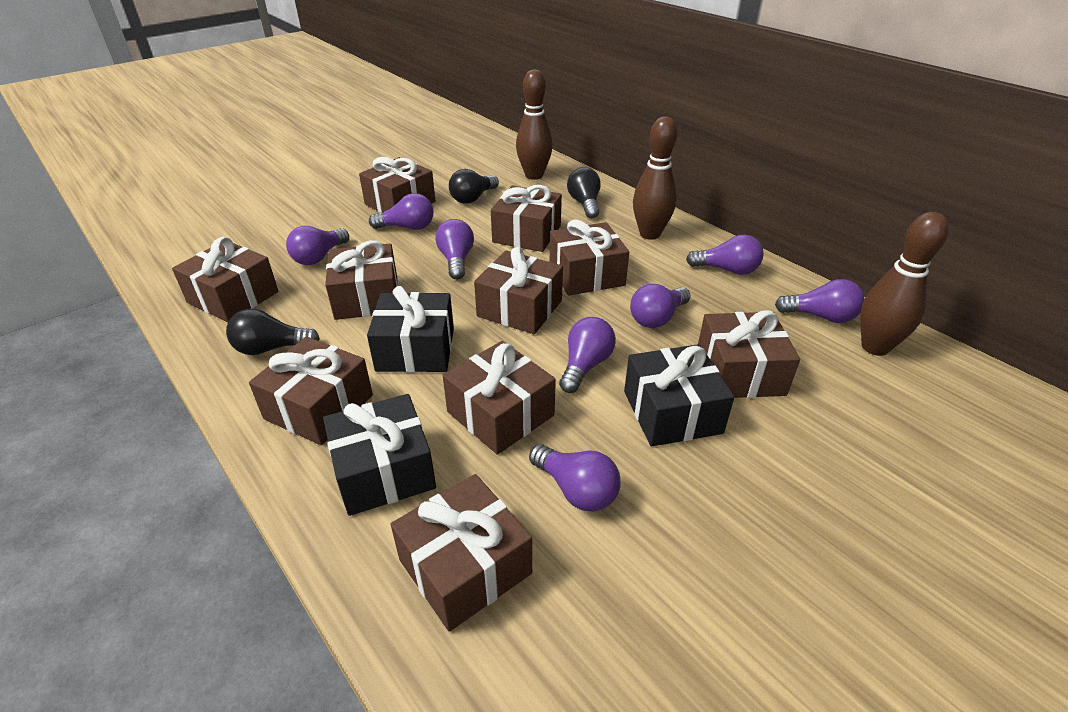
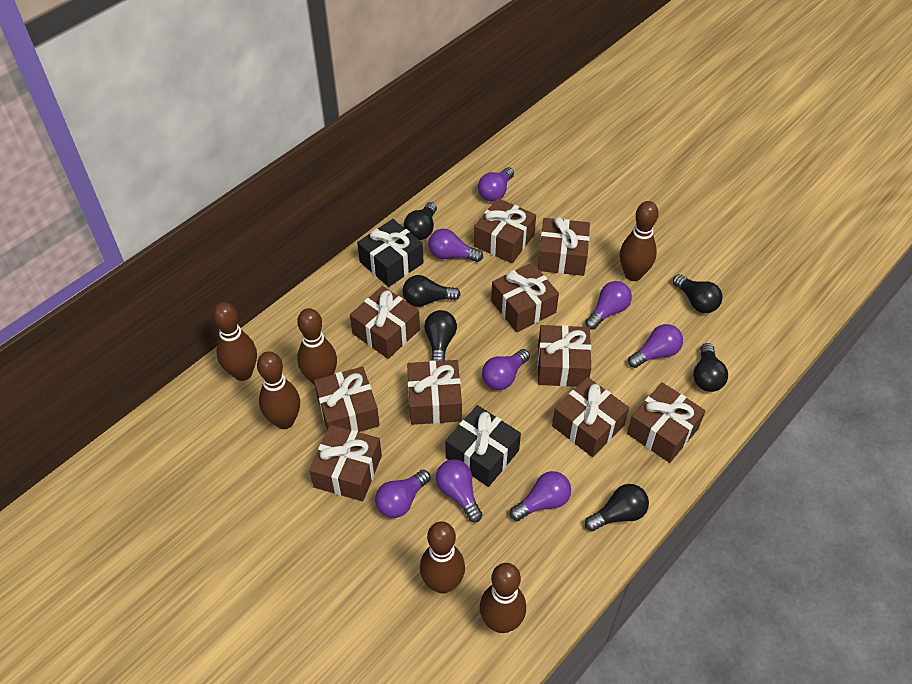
black gift: [323,394,436,516] [367,286,454,372] [624,344,734,446] = 3 -> [357,219,424,287] [445,405,521,487] = 2
black light bulb: [226,308,320,355] [449,169,499,204] [567,167,601,218] = 3 -> [403,275,461,307] [404,202,437,240] [424,310,457,361] [585,484,649,531] [673,274,723,313] [693,343,728,392] = 6
brown bowling pin: [516,69,553,180] [633,116,677,240] [860,212,949,356] = 3 -> [212,302,257,381] [257,351,300,429] [297,308,337,385] [420,521,465,594] [480,563,526,633] [620,201,659,281] = 6

